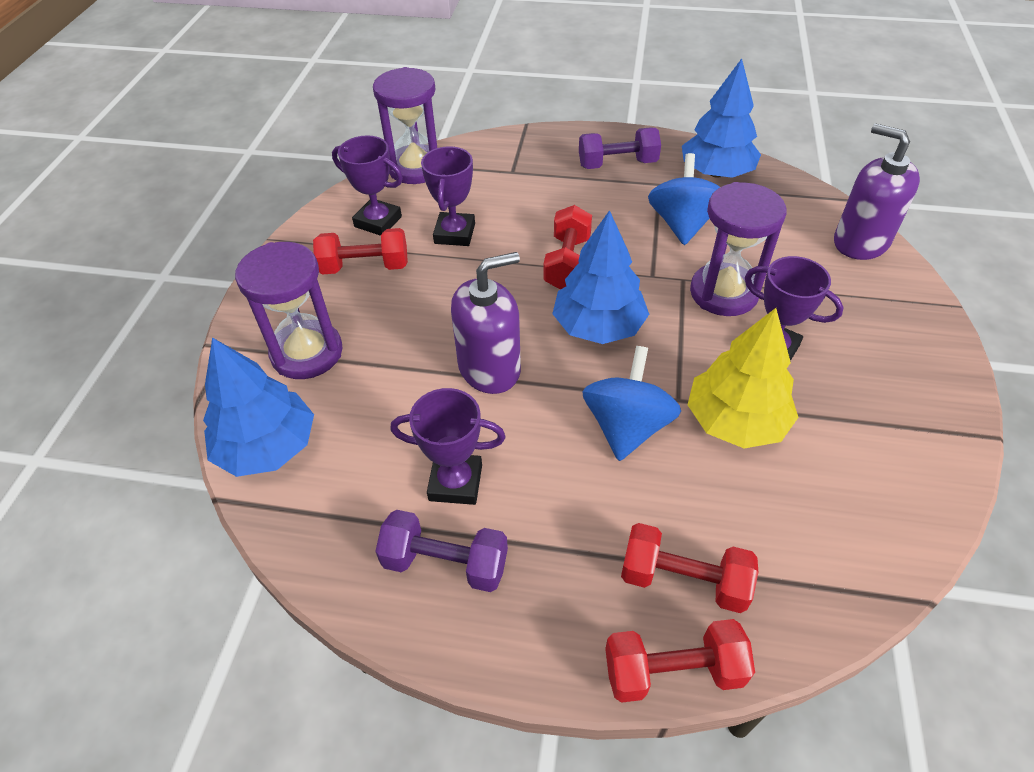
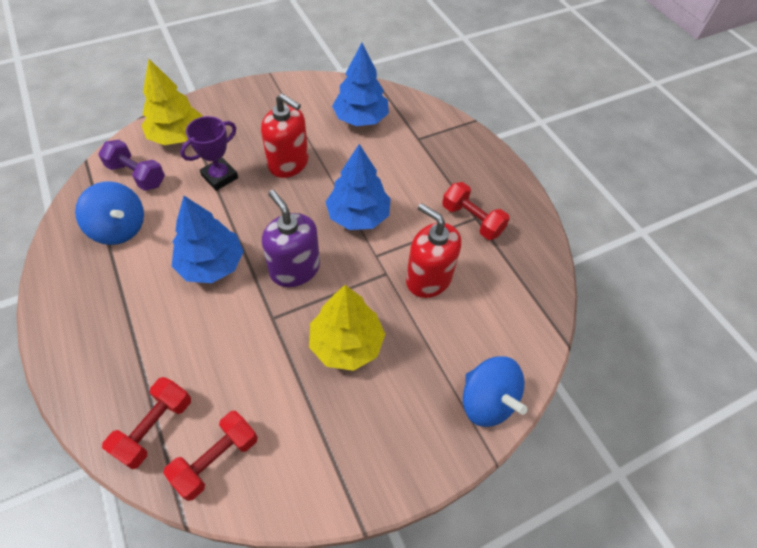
purple dumbbell: [375,510,508,592] [579,127,661,169] = 2 -> [98,140,165,191] = 1
purple hourglass: [235,242,342,379] [373,67,437,184] [690,182,787,316] = 3 -> none = 0
purple soap dispenser: [451,252,521,394] [834,123,920,260] = 2 -> [262,190,320,287] = 1
purple trophy: [332,135,403,236] [391,388,506,505] [421,146,475,246] [745,256,844,361] = 4 -> [180,116,238,191] = 1
red dumbbell: [313,228,408,275] [543,205,592,290] [605,619,755,703] [621,523,758,613] = 4 -> [102,377,191,469] [163,411,258,501] [442,182,510,240] = 3
red soap dispenser: none = 0 -> [261,93,309,178] [406,203,461,298] = 2
yellow tree: [687,308,799,448] = 1 -> [141,59,202,145] [309,285,385,371] = 2

